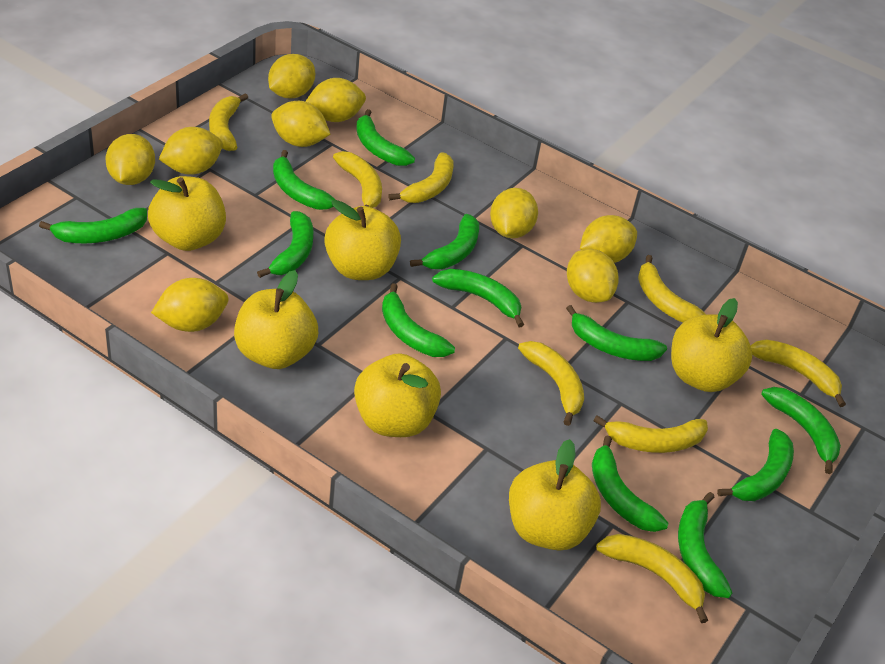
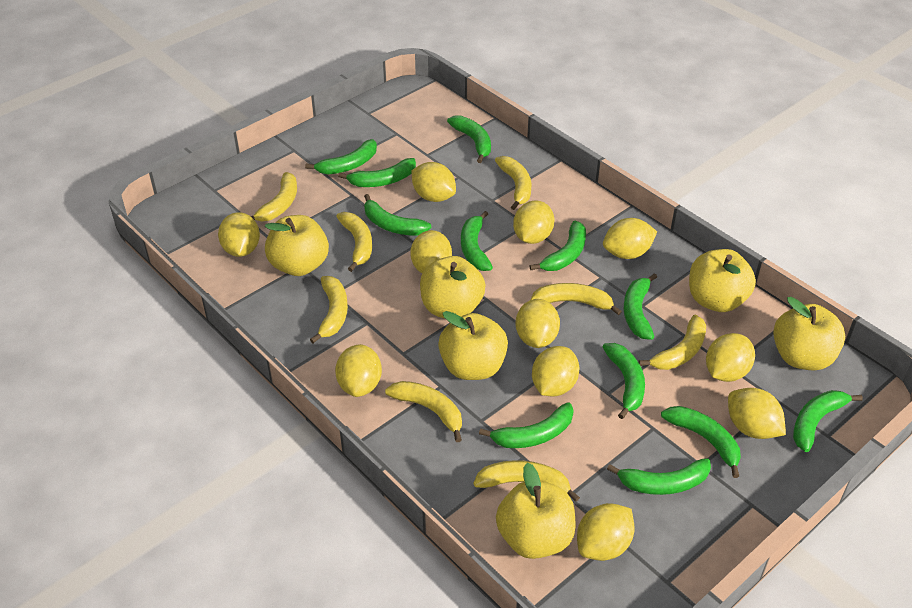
yellow lemon: [105,134,155,185] [151,278,228,332] [159,127,223,175] [268,54,315,98] [271,101,330,147] [305,78,366,122] [490,188,538,238] [567,249,619,303] [580,215,637,263] = 9 -> [218,212,260,257] [335,344,382,397] [410,230,452,274] [412,162,456,202] [513,200,554,244] [515,299,560,348] [532,346,579,396] [577,503,635,561] [603,218,657,259] [706,333,755,382] [728,388,786,439] = 11

